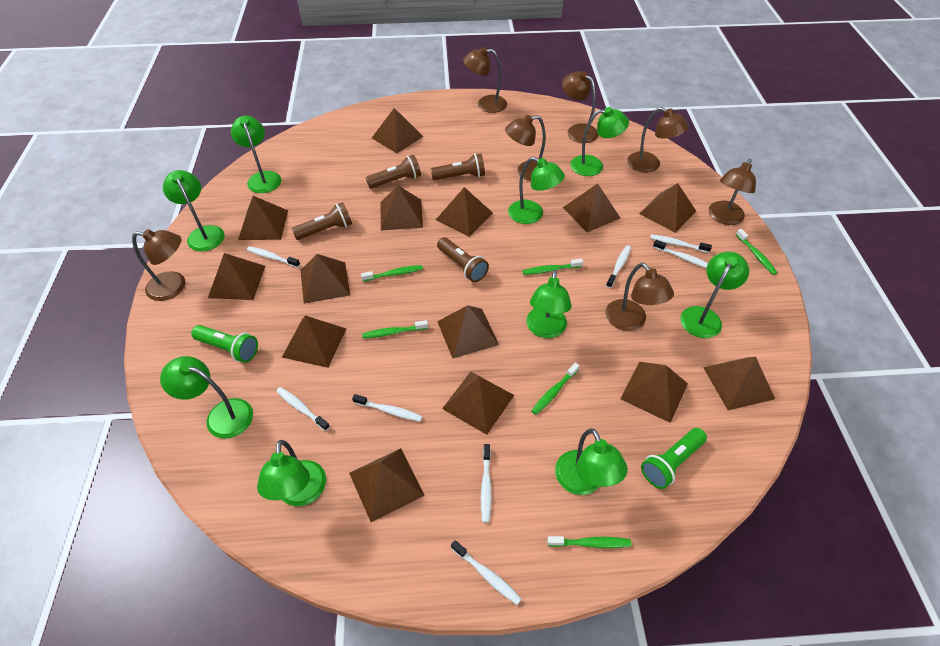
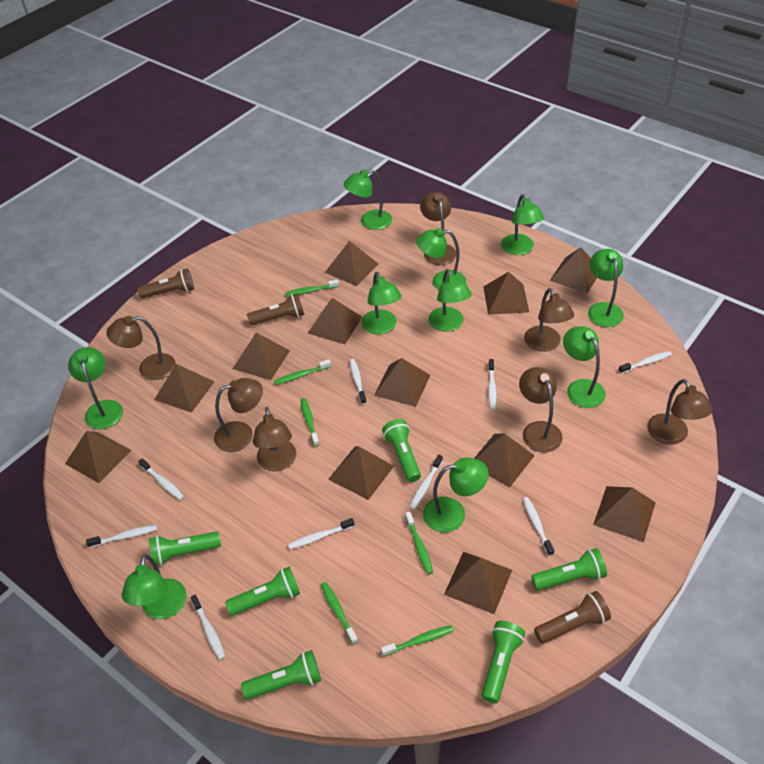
brown flashlight: [292,202,352,240] [366,155,421,189] [431,153,485,180] [437,237,489,282] = 4 -> [137,268,194,298] [247,293,304,325] [534,591,611,644] = 3
brown pyramid: [208,253,265,300] [238,196,288,240] [282,315,346,368] [301,254,350,304] [349,448,425,522] [372,108,423,153] [381,186,423,230] [436,187,493,237] [437,305,499,359] [442,372,514,435] [563,183,620,232] [620,362,688,423] [639,183,696,233] [703,357,775,410] = 14 -> [65,431,131,483] [154,364,215,413] [233,333,290,380] [308,298,362,344] [325,241,378,286] [328,446,394,500] [374,358,430,407] [444,552,512,614] [474,433,535,487] [483,272,529,315] [550,247,597,293] [593,486,656,542] = 12
green flashlight: [191,325,258,363] [641,428,707,489] = 2 -> [149,531,221,566] [225,566,300,616] [241,650,321,700] [382,419,421,482] [482,621,525,703] [531,548,607,591] = 6
green lamp: [160,356,253,439] [163,170,225,252] [231,116,281,193] [257,440,326,506] [508,157,565,224] [526,270,572,338] [555,429,628,495] [570,107,629,176] [681,252,749,338] = 9 -> [68,347,123,429] [122,554,186,619] [344,169,392,230] [362,272,401,334] [416,228,466,290] [423,457,489,533] [429,269,472,332] [501,194,544,255] [563,326,606,408] [588,249,624,327] = 10
white toothbrush: [247,246,300,268] [276,387,330,431] [352,394,422,422] [451,540,522,605] [481,444,492,523] [606,245,631,288] [650,234,712,253] [653,240,708,268] = 8 -> [86,525,157,548] [138,458,184,500] [190,595,225,660] [288,518,354,549] [349,359,367,404] [409,454,443,509] [488,359,497,409] [523,497,554,556] [618,351,672,374] = 9

